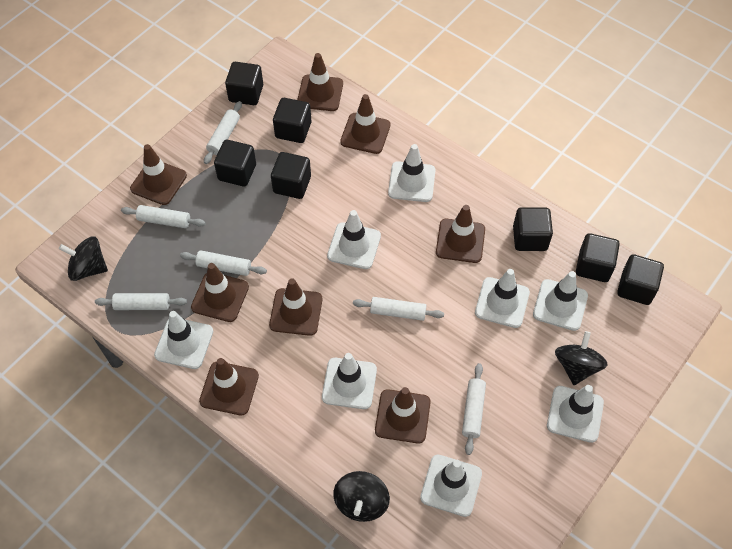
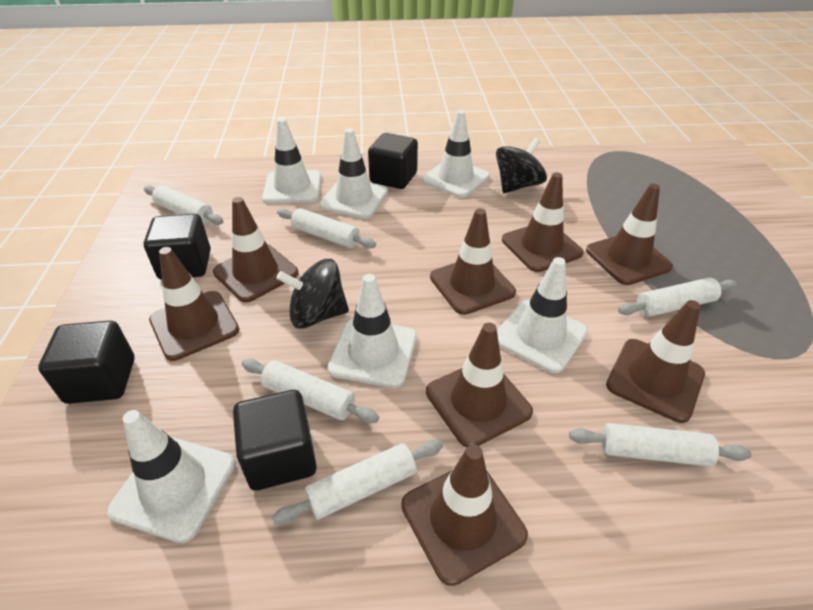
black cube: [214,140,256,187] [225,62,263,105] [271,152,311,199] [273,98,311,143] [513,207,553,251] [576,233,620,282] [617,254,664,305] = 7 -> [38,321,135,404] [144,214,211,280] [233,390,317,490] [368,133,418,189] = 4
black spinning top: [59,236,108,281] [333,471,390,522] [555,331,608,385] = 3 -> [276,259,349,329] [496,138,547,193] = 2
white traffic cone: [154,311,213,369] [322,353,377,409] [327,210,381,269] [388,144,436,202] [420,454,482,517] [475,269,530,328] [533,271,588,331] [547,385,604,443] = 8 -> [107,410,235,543] [262,118,321,204] [319,128,388,219] [328,274,417,388] [422,110,490,198] [497,257,588,373] = 6

